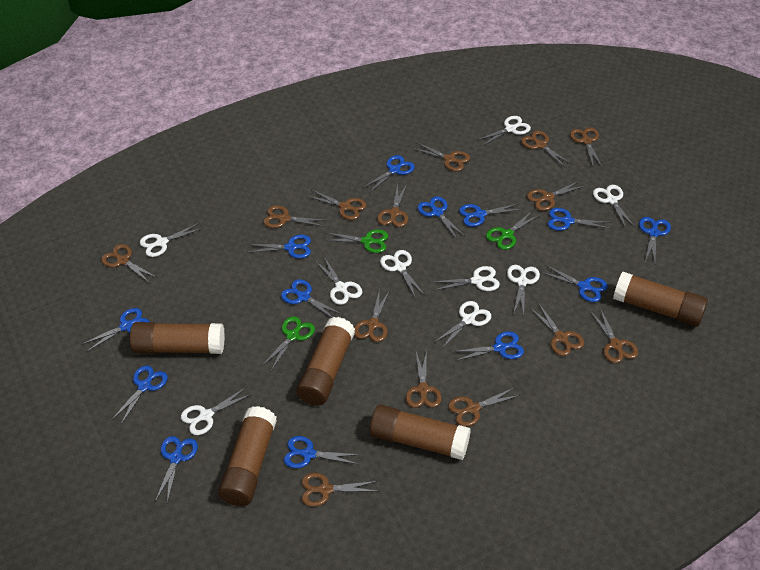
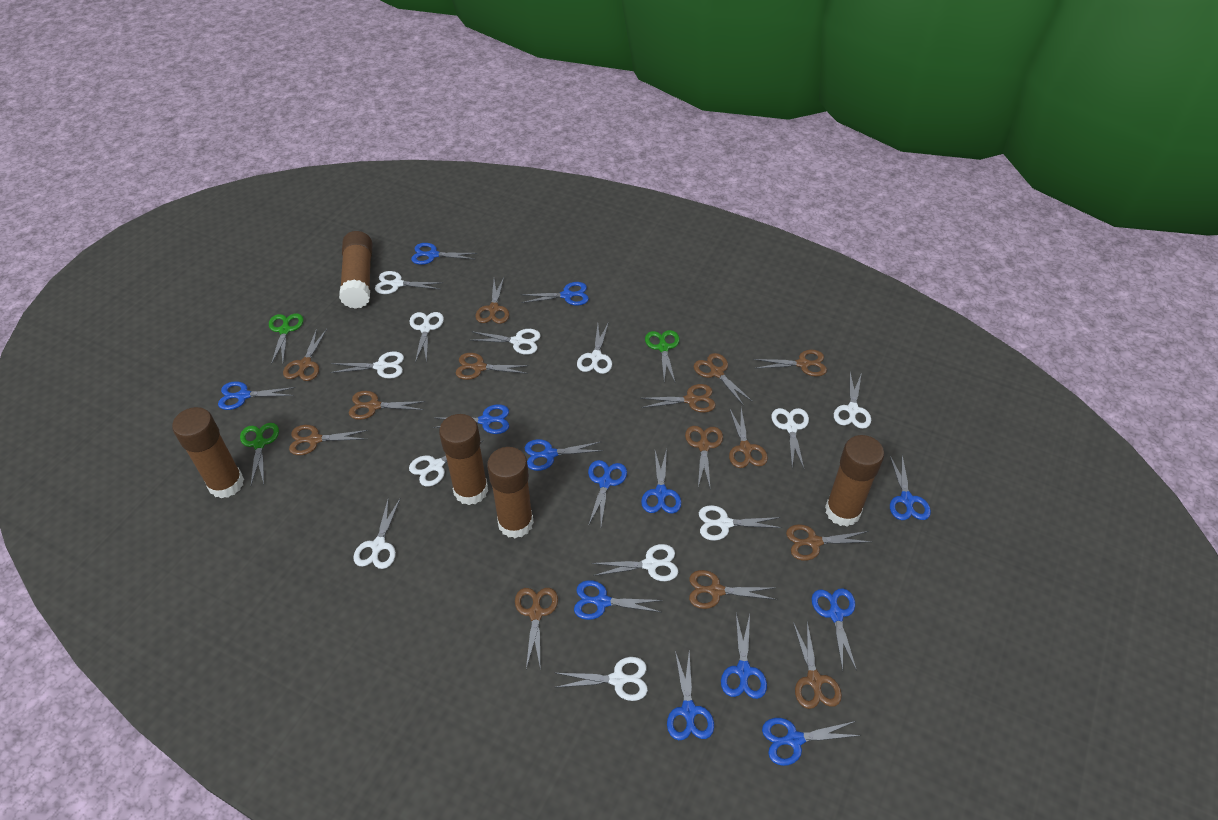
white scissors: [140,223,204,257] [181,387,252,435] [316,257,362,305] [380,250,425,298] [433,266,500,291] [433,301,491,348] [476,116,531,146] [507,265,540,315] [593,185,635,228] = 9 -> [330,351,404,379] [353,497,400,569] [375,271,442,294] [409,440,484,487] [410,312,444,363] [470,329,541,355] [554,657,648,701] [577,322,612,374] [592,544,678,581] [699,505,782,541] [772,408,809,468] [834,372,871,429] = 12

